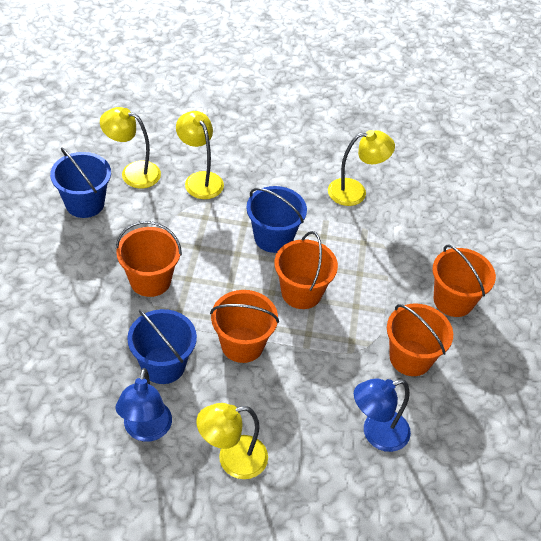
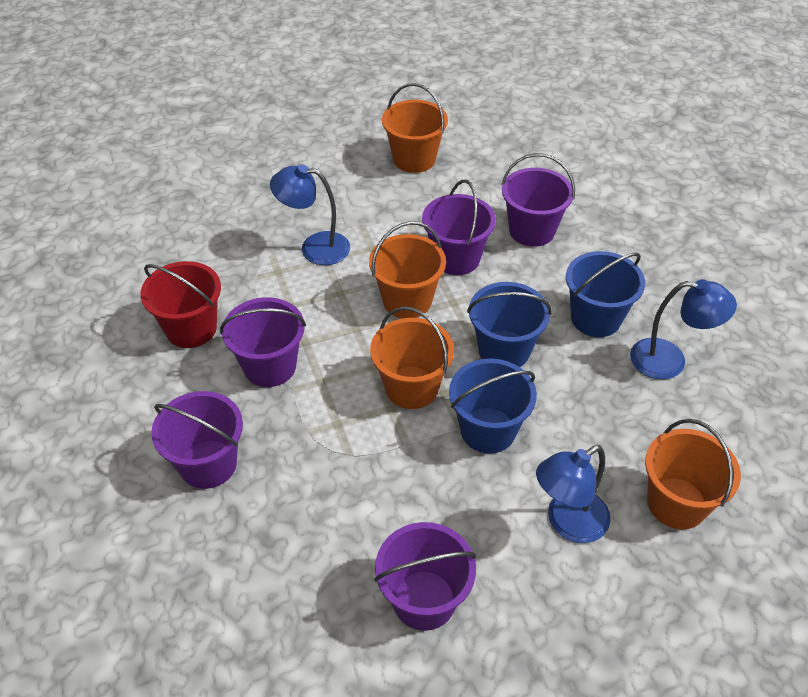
blue lamp: [115,368,172,442] [354,378,411,452] = 2 -> [270,164,350,265] [536,445,611,543] [630,279,737,380] = 3
orange bucket: [116,221,182,297] [210,290,279,363] [274,231,338,309] [387,304,453,376] [432,245,496,317] = 5 -> [369,221,446,318] [370,306,454,409] [382,83,448,173] [645,419,741,530] = 4
purple bucket: none = 0 -> [151,391,243,489] [220,297,306,387] [374,522,476,631] [422,180,496,275] [501,153,575,247] = 5
red bucket: none = 0 -> [140,261,221,348] = 1
yellow lamp: [100,107,161,188] [176,111,224,199] [196,403,268,479] [328,130,395,206] = 4 -> none = 0

